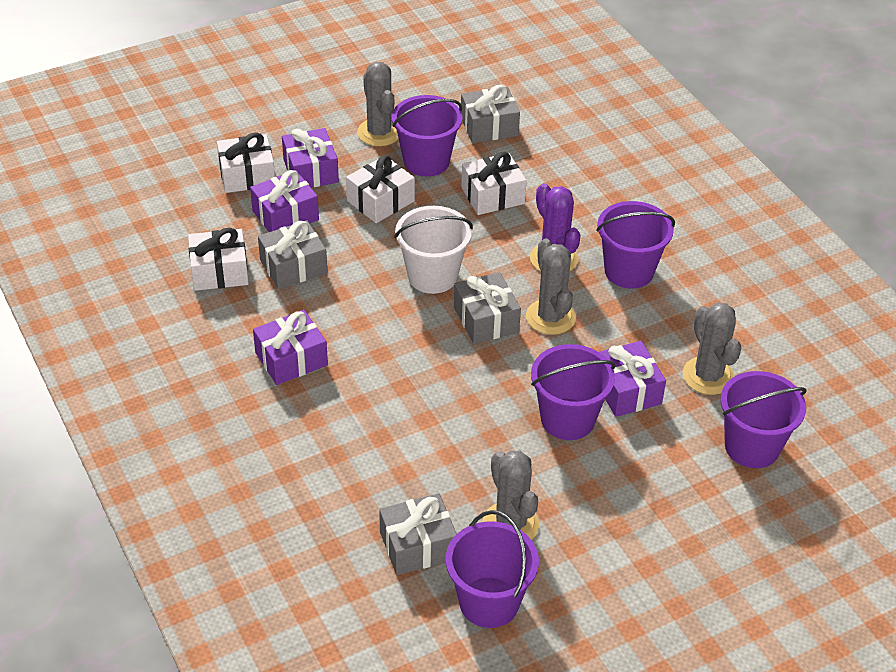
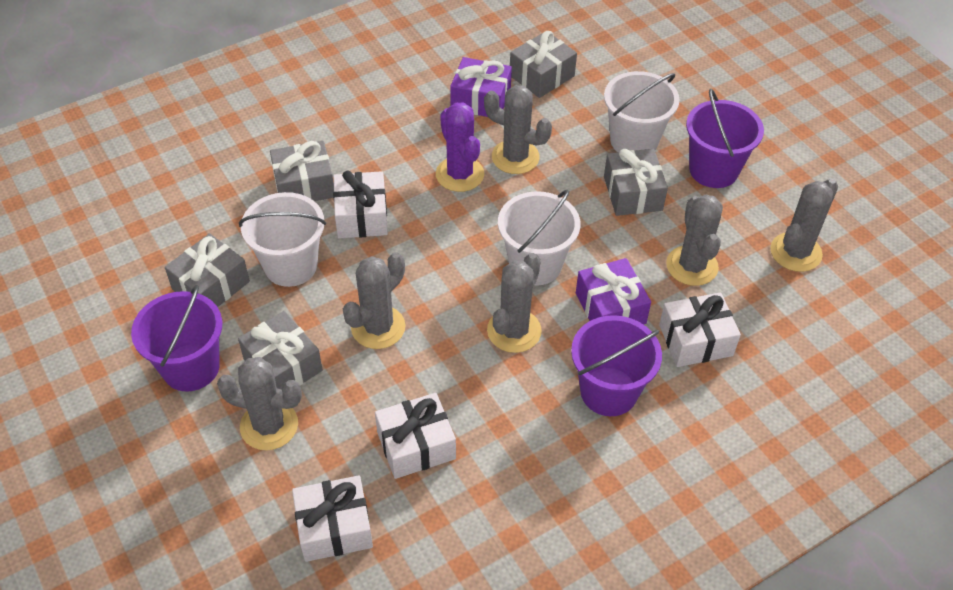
grey cactus: [357,62,399,146] [483,451,539,540] [526,239,576,335] [683,303,741,395] = 4 -> [217,357,302,450] [343,252,405,349] [484,85,552,174] [487,253,542,353] [666,194,723,286] [770,178,838,272] = 6
grey gift: [258,220,328,289] [379,493,457,575] [454,272,521,344] [461,85,520,143] = 4 -> [165,233,250,307] [238,311,322,389] [270,141,334,201] [510,31,577,98] [604,149,668,216] = 5
purple bucket: [392,95,463,177] [446,510,539,628] [531,344,615,440] [596,201,675,289] [720,371,807,468] = 5 -> [131,285,222,392] [571,315,662,416] [686,89,764,188] = 3
purple gift: [250,170,319,232] [253,310,328,385] [282,128,339,188] [599,341,666,417] = 4 -> [450,57,512,117] [576,258,651,325] = 2
white bucket: [394,206,473,294] = 1 -> [239,192,326,287] [498,190,581,285] [604,71,680,152] = 3

